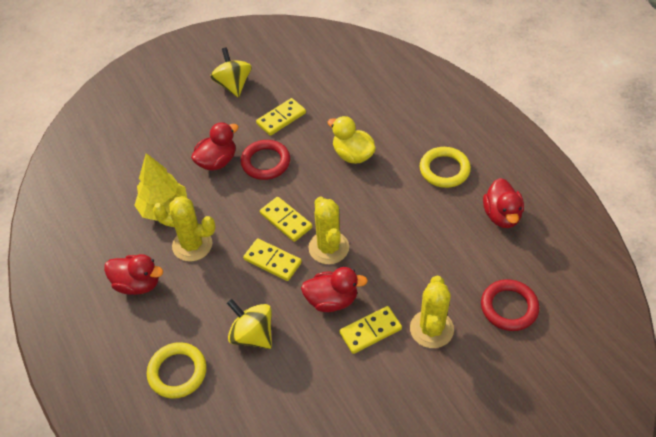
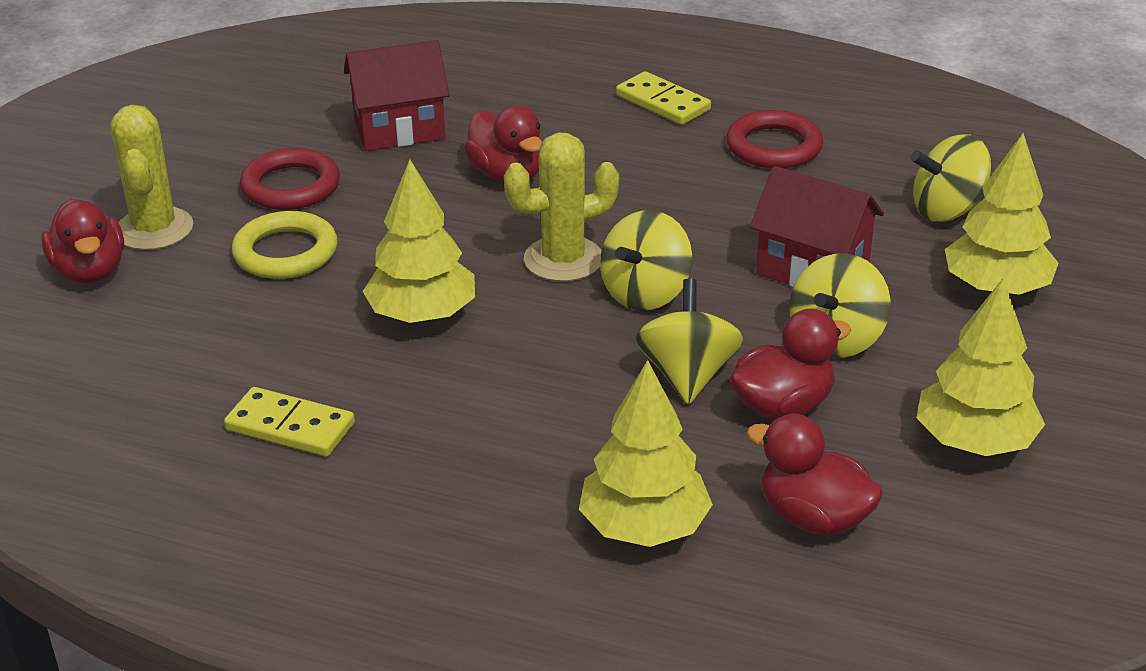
red house: none = 0 -> [344,40,449,151] [750,166,884,287] = 2
yellow cactus: [153,196,216,262] [308,196,349,264] [410,276,454,348] = 3 -> [110,105,193,250] [504,133,619,282] = 2
yellow domino: [243,238,302,281] [256,98,306,136] [260,197,312,242] [339,306,402,354] = 4 -> [224,387,355,456] [616,71,711,125] = 2
yellow duck: [328,116,376,164] = 1 -> none = 0
yellow ring: [147,342,207,399] [420,147,471,188] = 2 -> [232,211,337,279] = 1
yellow spinning top: [210,48,252,97] [227,299,272,349] = 2 -> [600,210,692,310] [635,278,743,405] [789,253,890,358] [910,135,991,222] = 4
yellow tree: [134,153,187,221] = 1 -> [363,160,475,323] [579,360,713,547] [917,277,1045,456] [945,133,1059,295] = 4

